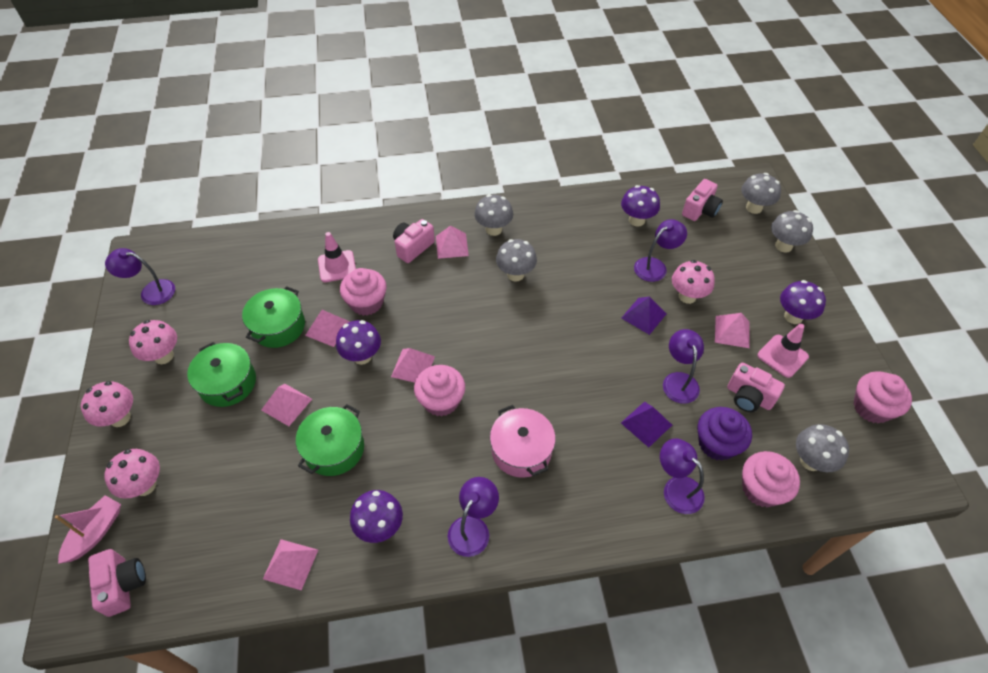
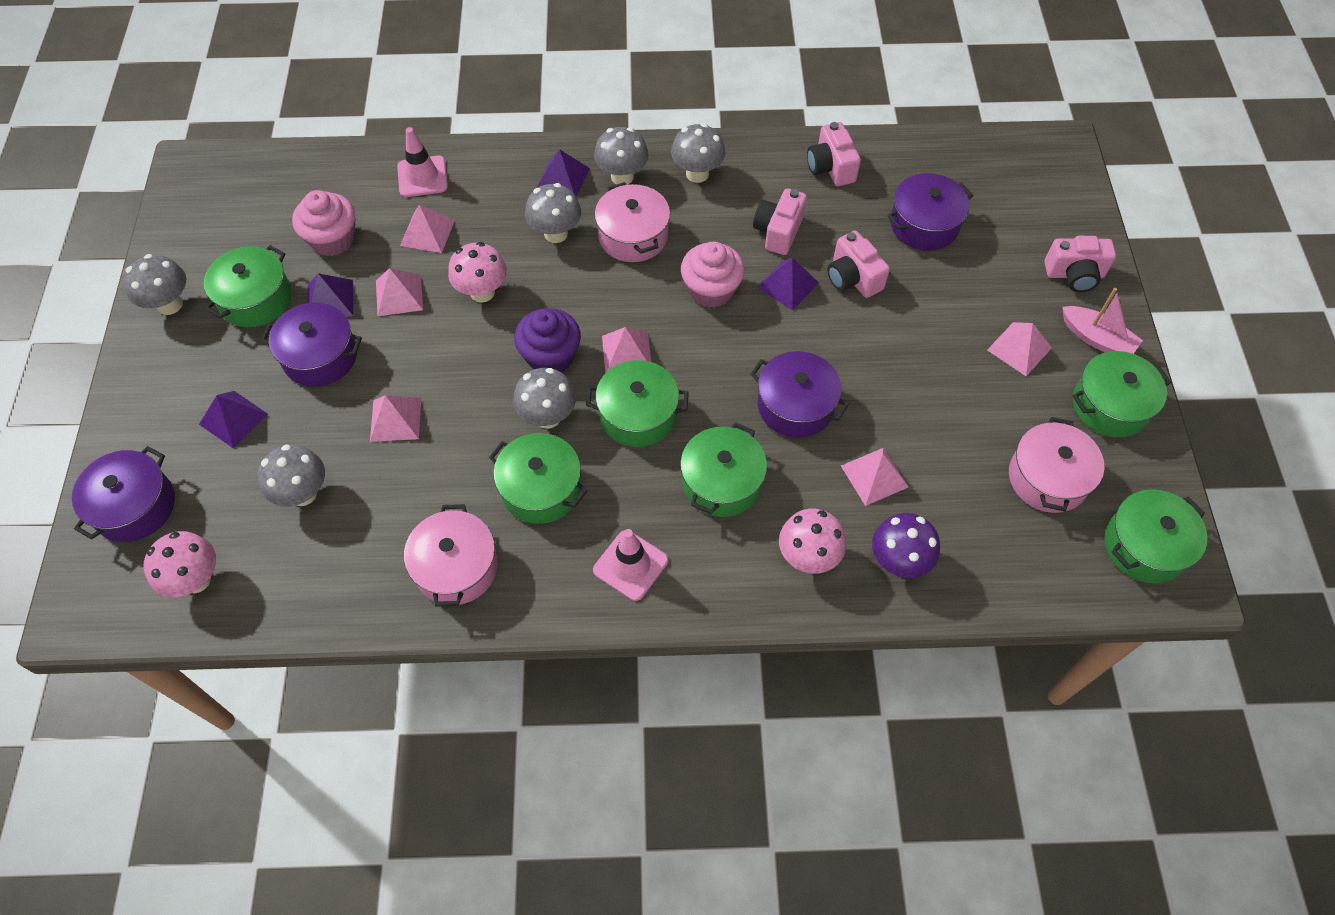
green pot: [187,342,256,407] [242,286,305,348] [296,404,364,476] = 3 -> [204,245,292,328] [489,433,588,524] [586,360,689,447] [680,422,767,517] [1072,351,1171,438] [1104,489,1207,583] = 6
grey mushroom: [474,194,513,236] [496,239,537,281] [741,173,781,214] [771,210,813,252] [796,424,849,472] = 5 -> [123,254,186,315] [258,444,325,506] [513,368,576,429] [525,183,581,243] [594,127,649,185] [671,123,725,183] = 6
pink cupcake: [340,268,386,316] [414,365,465,417] [742,451,800,507] [853,371,912,423] = 4 -> [292,190,355,256] [681,242,745,308] = 2
pink mushroom: [81,381,133,427] [104,449,160,499] [129,320,177,364] [672,260,715,304] = 4 -> [144,531,216,597] [448,242,507,303] [779,509,846,574] = 3
pink pot: [490,405,556,478] = 1 -> [404,504,498,607] [595,182,670,262] [1009,417,1104,513] = 3
purple lamp: [105,248,175,305] [448,477,499,557] [634,219,687,282] [660,438,705,514] [663,329,704,404] = 5 -> none = 0
purple mushroom: [336,320,381,365] [350,490,403,543] [621,185,660,227] [780,280,826,324] = 4 -> [872,513,940,578] = 1
purple pot: none = 0 -> [72,446,175,542] [261,303,362,387] [750,351,849,438] [887,173,973,251] = 4
purple pyramid: [621,297,666,335] [621,401,672,447] = 2 -> [199,391,268,448] [307,273,353,317] [536,149,590,197] [757,258,819,311] = 4

